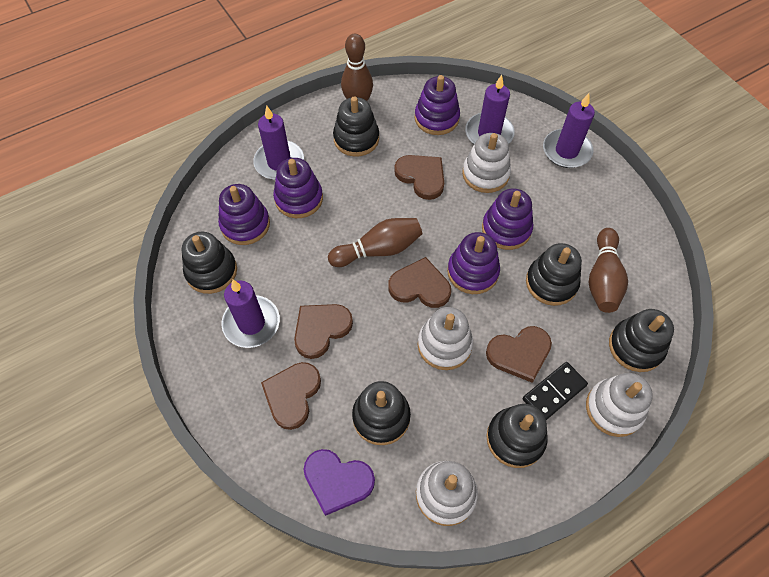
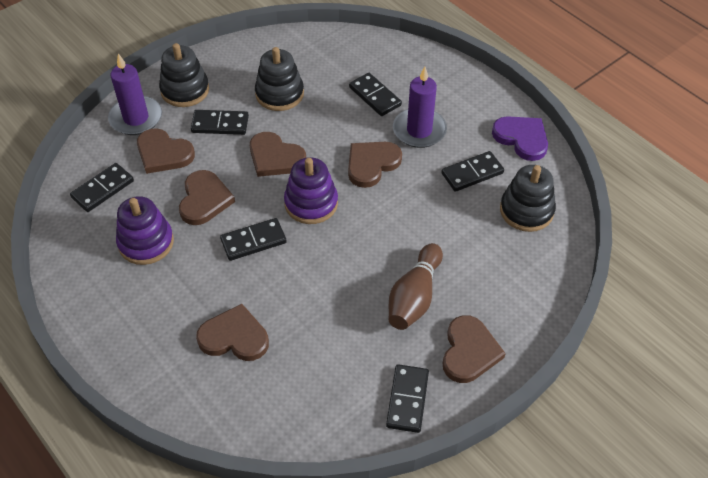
black domino: [522,362,588,420] = 1 -> [70,163,134,212] [191,110,249,135] [220,218,287,261] [349,73,402,116] [386,364,429,433] [441,151,504,192] = 6
black stacking toy: [182,232,237,294] [333,96,379,157] [352,381,411,445] [486,404,548,468] [526,243,582,306] [609,309,674,372] = 6 -> [159,43,209,107] [255,47,304,111] [500,165,556,232] = 3
brown bowling pin: [328,218,422,267] [341,34,373,101] [589,228,628,313] = 3 -> [389,243,443,330] = 1
brown heart: [261,362,321,430] [294,304,353,359] [388,257,451,308] [394,155,444,200] [486,326,552,383] = 5 -> [137,128,195,174] [179,170,235,225] [196,304,269,361] [250,132,306,177] [348,142,402,188] [443,315,506,383] = 6
purple candle: [221,280,280,348] [253,105,304,180] [465,75,515,144] [543,93,595,168] = 4 -> [108,54,162,135] [393,67,447,148] = 2
purple stacking toy: [218,184,270,245] [273,158,323,218] [415,75,460,135] [447,232,500,294] [482,188,533,250] = 5 -> [116,196,174,265] [284,157,338,224] = 2
white stacking toy: [416,461,478,526] [418,307,473,370] [462,133,511,193] [586,373,653,437] = 4 -> none = 0

